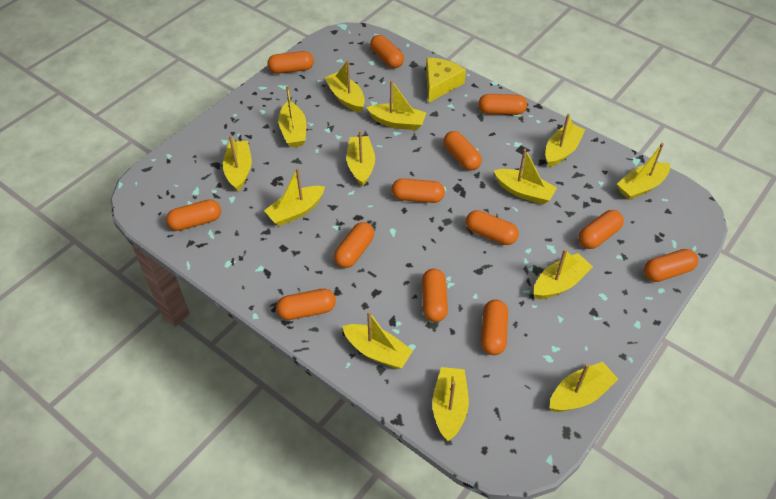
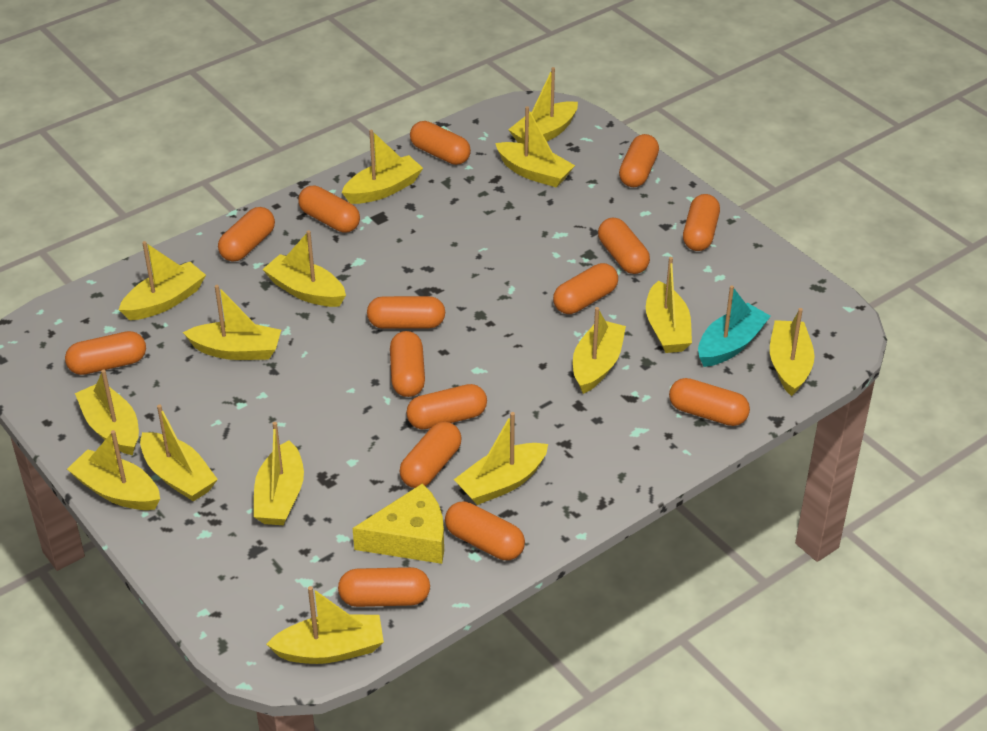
orange capsule: [166,199,221,231] [268,51,314,74] [276,289,336,320] [334,222,374,268] [370,35,404,68] [391,178,445,203] [422,269,448,322] [443,131,482,171] [466,210,519,245] [478,94,527,115] [481,300,508,355] [579,210,624,249] [644,249,698,282] = 13 -> [65,331,146,375] [218,207,275,262] [298,185,360,233] [338,567,430,607] [367,296,445,329] [390,331,425,397] [399,422,462,488] [406,384,487,429] [410,121,471,165] [445,502,525,560] [553,263,618,314] [598,218,650,274] [619,134,659,187] [669,378,750,426] [683,194,720,251] = 15
turquoise boat: none = 0 -> [698,285,771,367] = 1
yellow boat: [223,135,252,191] [264,167,325,226] [278,85,306,147] [324,60,365,113] [342,311,413,369] [347,130,375,186] [366,80,426,130] [432,367,469,441] [493,149,557,204] [534,249,593,299] [545,114,585,167] [549,362,618,412] [617,143,670,200] = 13 -> [67,430,160,510] [75,369,139,455] [119,241,206,320] [140,404,218,502] [183,285,281,360] [254,422,304,525] [262,230,346,307] [266,586,384,664] [342,130,423,204] [454,412,548,505] [495,106,575,187] [508,67,578,144] [573,307,626,394] [646,257,692,353] [770,308,815,396] = 15

